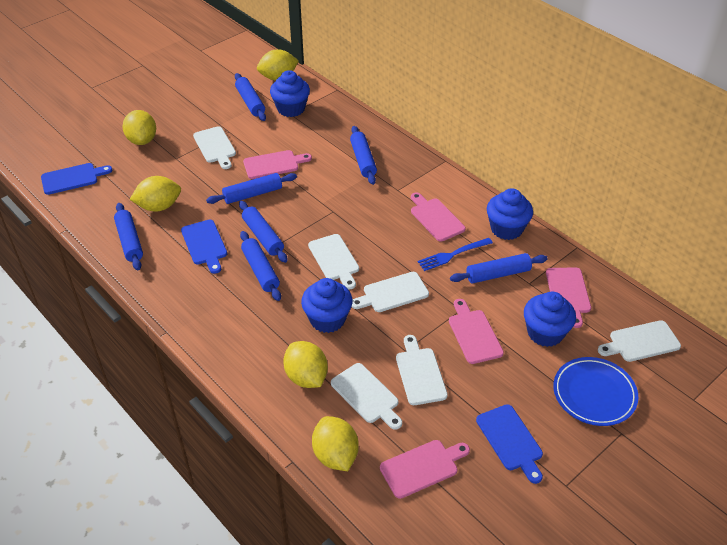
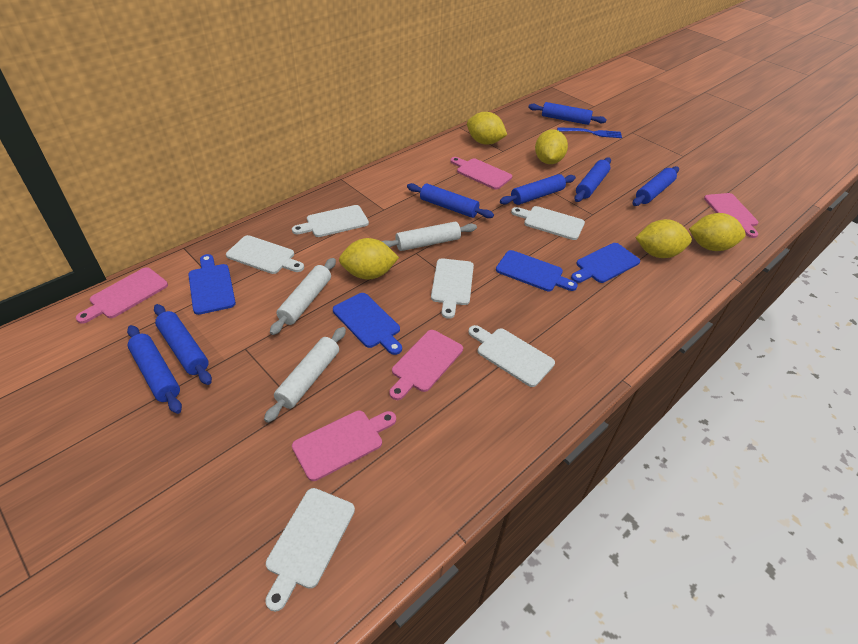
blue cupcake: [270,70,310,117] [301,278,353,333] [487,188,533,240] [524,292,576,347] = 4 -> none = 0
blue cutting board: [41,163,112,195] [181,220,227,274] [476,404,543,484] = 3 -> [188,254,236,315] [333,293,402,355] [496,250,578,291] [571,243,640,283] = 4
blue plate: [553,357,638,426] = 1 -> none = 0
white rolling pin: none = 0 -> [264,327,346,423] [270,258,336,335] [381,221,477,251] = 3

